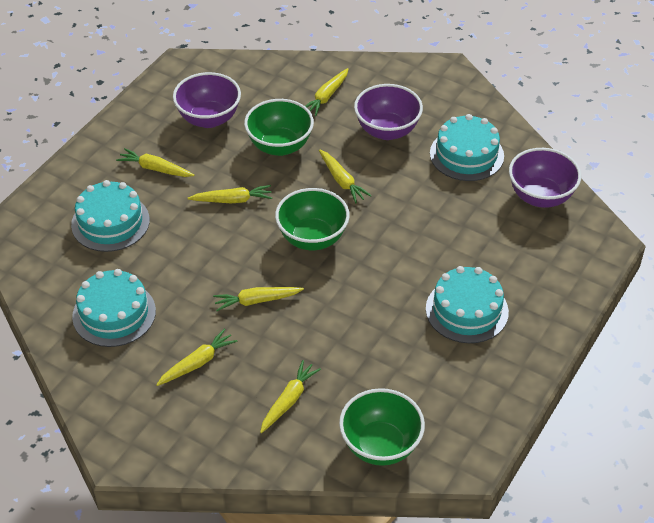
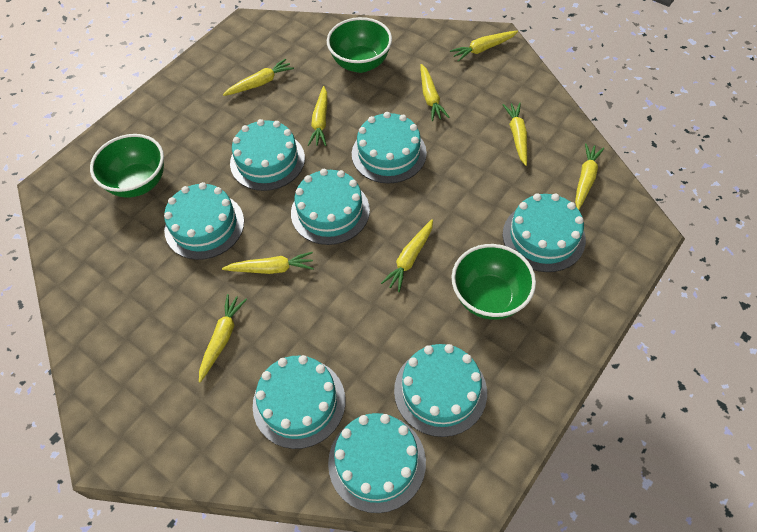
purple bowl: [173,72,241,128] [354,84,423,140] [509,148,581,208] = 3 -> none = 0
turquoise cake: [71,180,150,252] [72,269,156,347] [426,266,509,343] [430,114,504,181] = 4 -> [164,182,244,260] [230,119,305,191] [253,355,345,449] [291,169,370,245] [328,413,426,513] [352,112,427,184] [394,344,487,437] [503,193,586,272] = 8
yellow carrot: [116,148,194,177] [156,329,237,386] [188,185,272,203] [213,287,304,311] [260,360,321,433] [306,68,348,116] [319,149,372,203] = 7 -> [199,294,247,383] [222,252,314,274] [223,58,294,96] [308,86,327,146] [381,219,433,292] [420,64,449,121] [450,31,518,62] [502,103,527,166] [575,143,604,210] = 9

